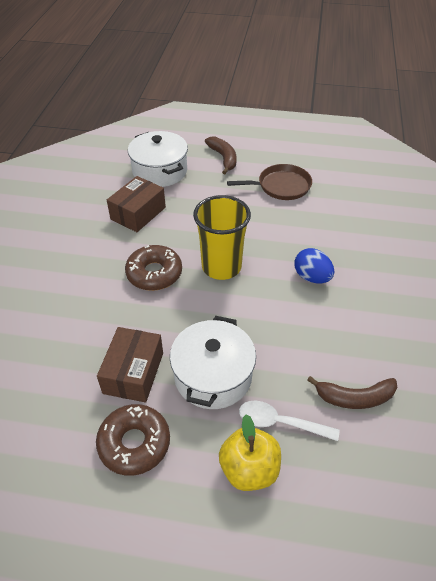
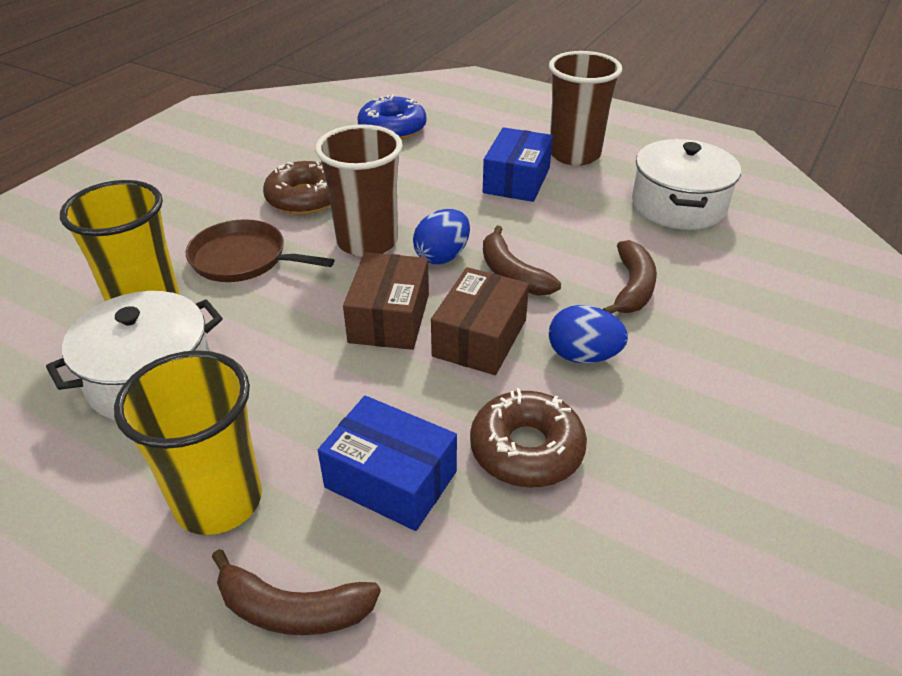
blue box: none = 0 -> [318,396,457,531] [483,127,553,202] = 2
blue donut: none = 0 -> [358,94,427,140] = 1
blue egg: [295,248,334,283] = 1 -> [413,209,470,264] [549,305,628,363] = 2
brown banana: [205,137,237,174] [307,376,397,409] = 2 -> [212,549,381,635] [483,225,561,296] [603,240,657,314] = 3
brown cup: none = 0 -> [315,124,403,257] [549,51,622,166] = 2
white spoon: [239,400,339,441] = 1 -> none = 0
yellow apple: [219,414,281,491] = 1 -> none = 0
yellow cup: [193,195,251,280] = 1 -> [60,180,180,301] [114,350,262,535] = 2

